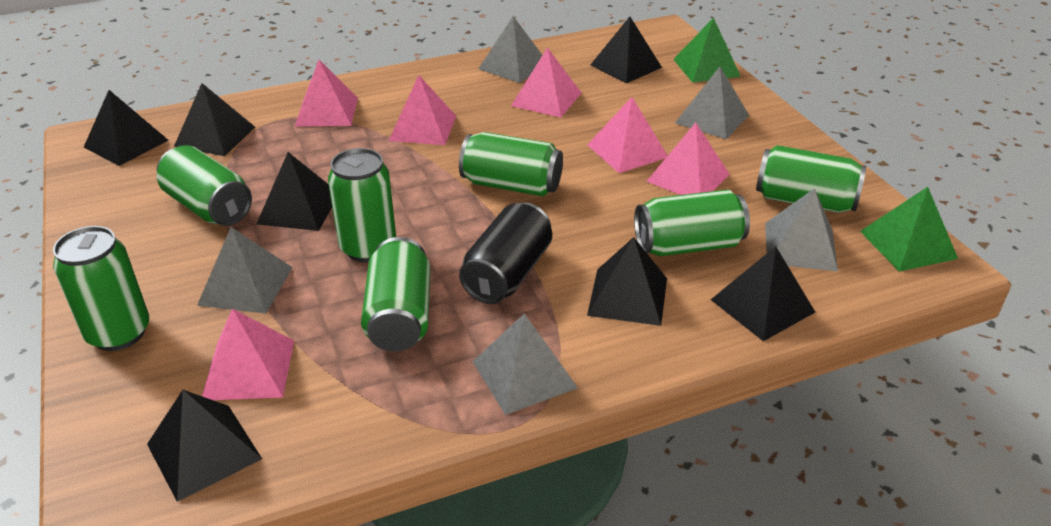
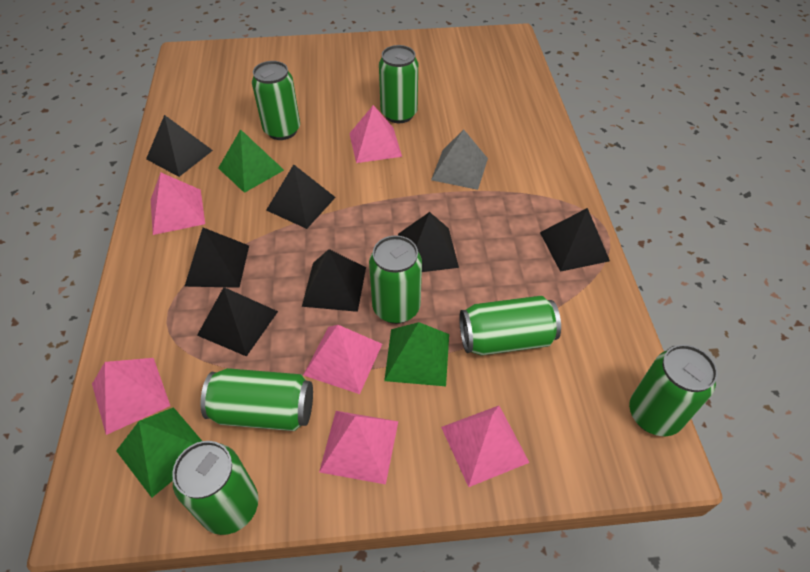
black can: [459,203,552,304] = 1 -> none = 0
green pyramid: [673,17,741,83] [860,187,958,272] = 2 -> [116,407,202,498] [218,129,284,193] [384,322,449,386] = 3
grey pyramid: [197,227,293,314] [472,313,578,415] [478,16,542,83] [675,67,749,139] [765,188,838,272] = 5 -> [431,129,488,190] = 1

